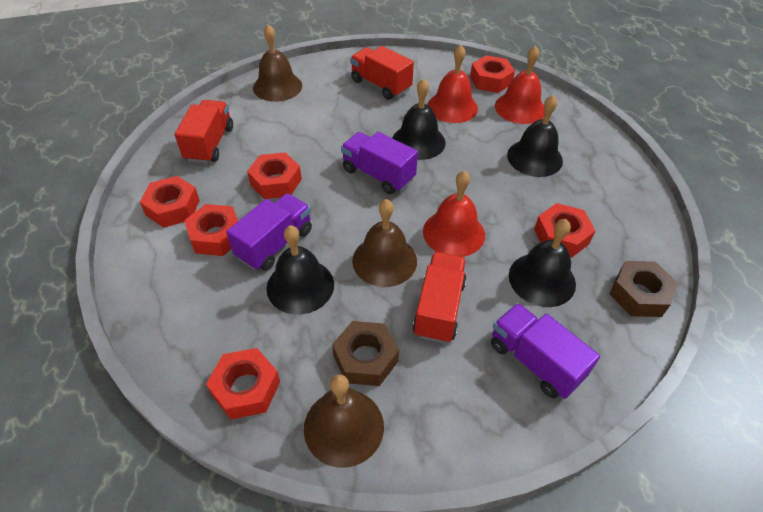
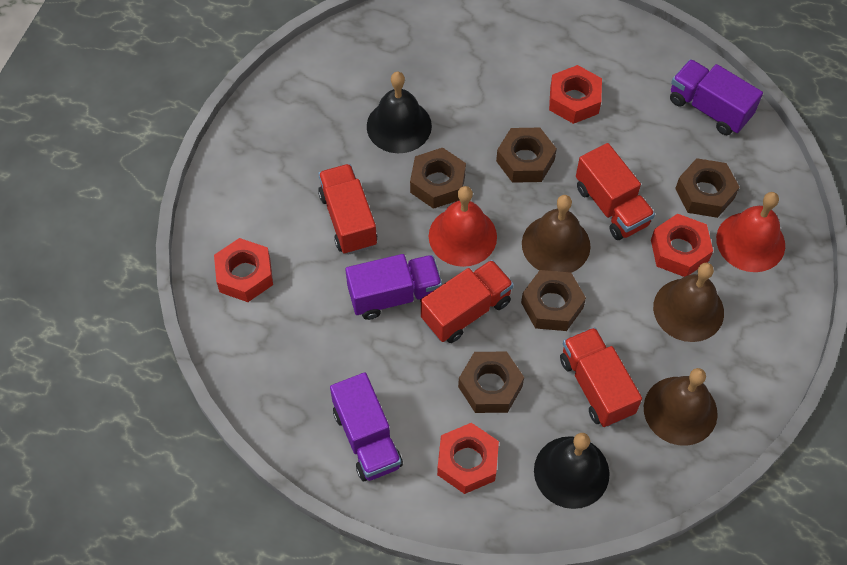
black bell: [267,225,334,314] [392,79,446,160] [507,95,563,177] [509,219,576,307] = 4 -> [367,72,432,153] [534,433,609,509] = 2
brown nut: [332,321,399,386] [610,261,678,317] = 2 -> [410,148,466,209] [458,352,524,413] [496,128,557,183] [521,270,586,331] [675,158,740,218] = 5
red bell: [423,170,485,257] [428,45,478,123] [495,45,544,124] = 3 -> [429,186,497,267] [716,192,785,272] = 2
red nut: [140,176,200,228] [184,204,238,256] [206,348,280,419] [247,152,302,199] [470,55,515,93] [534,203,595,258] = 6 -> [214,238,273,302] [437,423,499,494] [549,65,602,124] [651,214,713,277] = 4
red truck: [175,100,233,164] [350,46,414,100] [413,252,467,344] = 3 -> [318,164,377,254] [421,260,514,343] [560,327,642,427] [576,143,655,240] = 4

